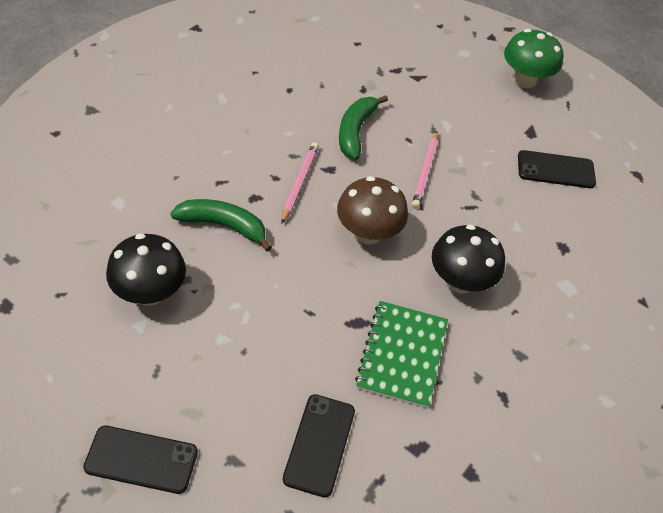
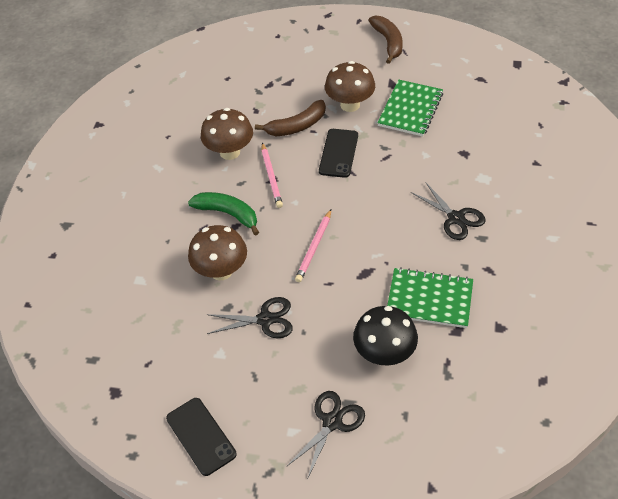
black mushroom: [106,233,186,306] [432,224,505,294] = 2 -> [353,306,418,366] = 1
black phone: [83,425,198,494] [283,394,355,498] [518,150,596,188] = 3 -> [166,398,237,476] [319,129,358,178] = 2
black scissors: none = 0 -> [207,297,293,338] [286,391,365,480] [411,182,486,240] = 3
brown banana: none = 0 -> [255,100,326,136] [368,16,403,64] = 2
brown mushroom: [337,176,408,244] = 1 -> [188,225,247,281] [201,108,253,160] [325,61,375,112] = 3
green banana: [170,199,272,251] [339,95,388,160] = 2 -> [188,192,259,236] = 1
green mushroom: [504,29,563,88] = 1 -> none = 0
green notebook: [355,301,448,409] = 1 -> [377,80,443,136] [387,267,473,328] = 2

